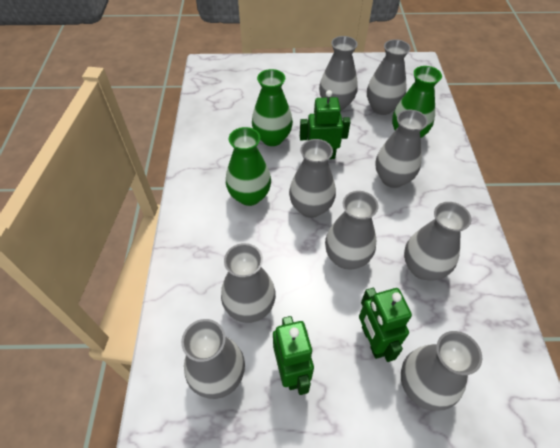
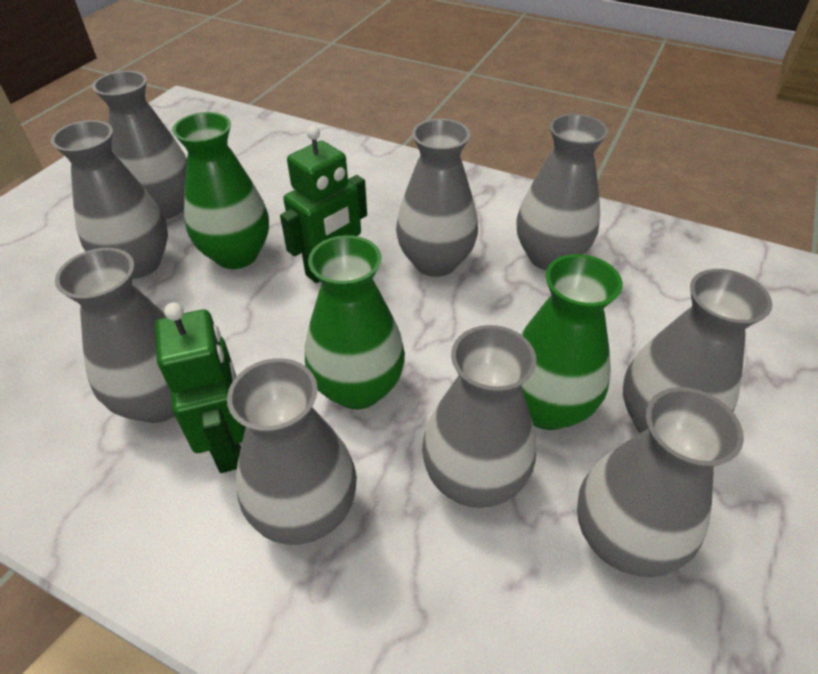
green robot: [273,316,314,395] [300,90,351,159] [359,288,412,362] = 3 -> [155,302,245,473] [280,126,367,283] = 2

